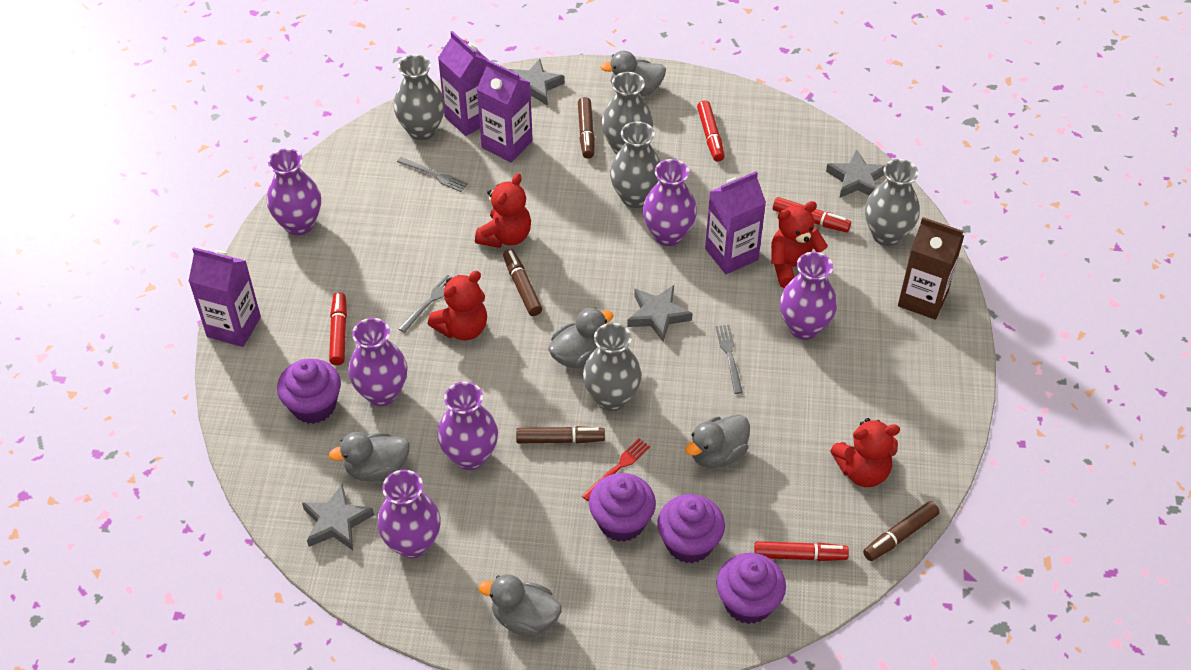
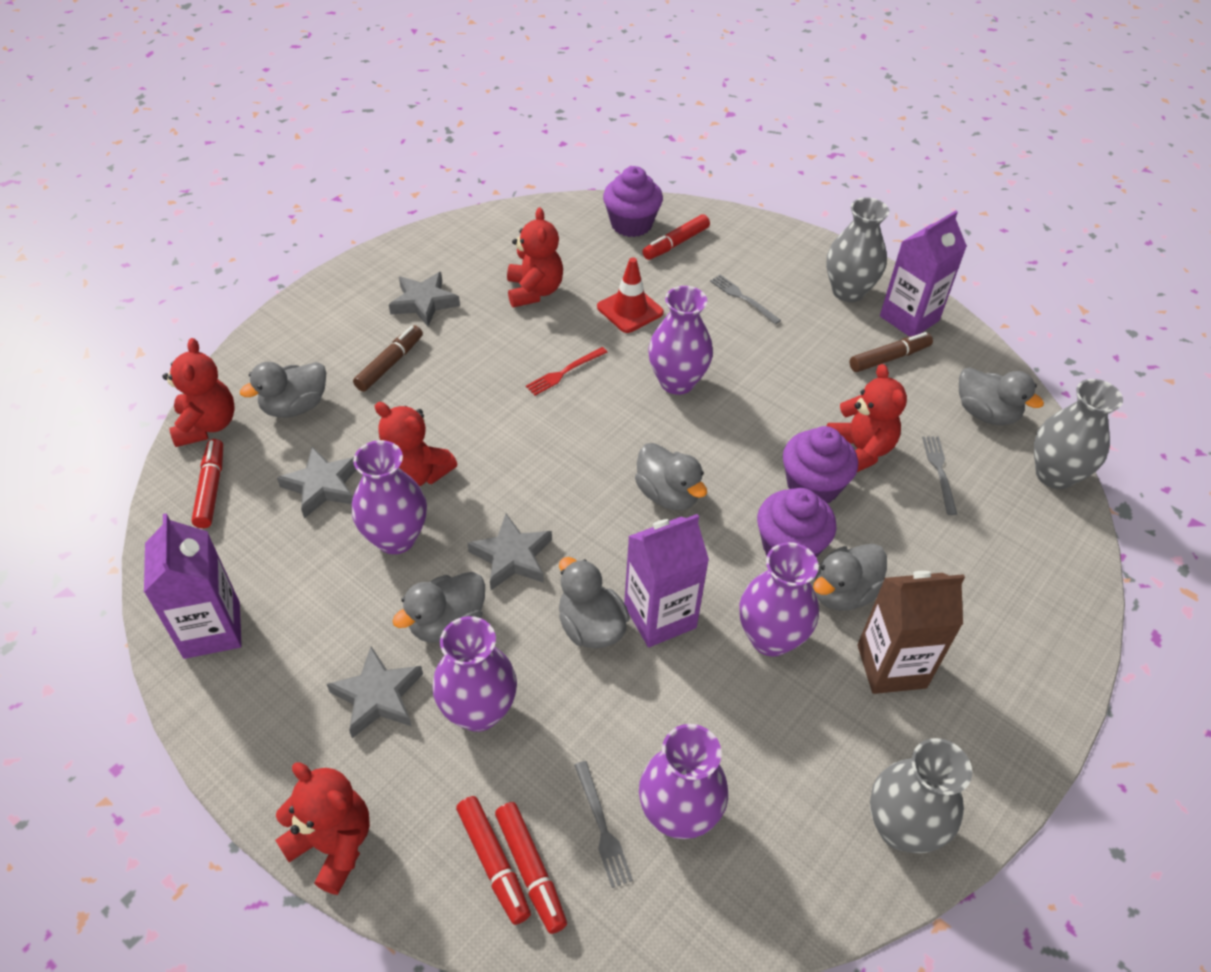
brown marker: [503,249,542,316] [516,426,605,444] [578,97,595,158] [863,501,940,561] = 4 -> [353,325,423,392] [850,332,933,372] = 2
grey duck: [329,432,410,482] [479,574,562,637] [548,307,614,368] [601,51,666,97] [685,414,750,468] = 5 -> [240,362,326,418] [392,572,485,643] [559,557,630,648] [635,443,707,510] [813,544,887,611] [959,367,1044,425] = 6
grey vase: [394,55,445,140] [583,323,642,411] [601,72,653,155] [610,121,661,208] [865,159,920,246] = 5 -> [826,198,889,302] [870,738,972,853] [1034,379,1123,489] = 3
purple carton: [189,247,261,347] [438,31,487,136] [477,59,533,162] [705,171,766,274] = 4 -> [144,513,242,659] [624,514,709,647] [880,210,967,337] = 3
purple cupcake: [277,359,341,424] [589,473,656,542] [657,494,725,563] [716,553,786,624] = 4 -> [603,166,663,237] [757,488,837,557] [783,426,858,503] = 3
purple vase: [267,148,321,235] [348,318,408,406] [377,470,441,558] [437,382,498,470] [643,159,697,246] [780,252,837,340] = 6 -> [352,440,427,554] [432,616,517,732] [639,724,728,839] [648,286,713,395] [739,542,819,657] = 5
red teddy bear: [428,271,487,340] [475,173,531,248] [771,201,828,288] [830,418,900,487] = 4 -> [163,338,235,447] [275,762,370,895] [375,402,457,486] [507,208,563,307] [827,364,907,472] = 5
red traffic cone: none = 0 -> [597,257,664,333] = 1

